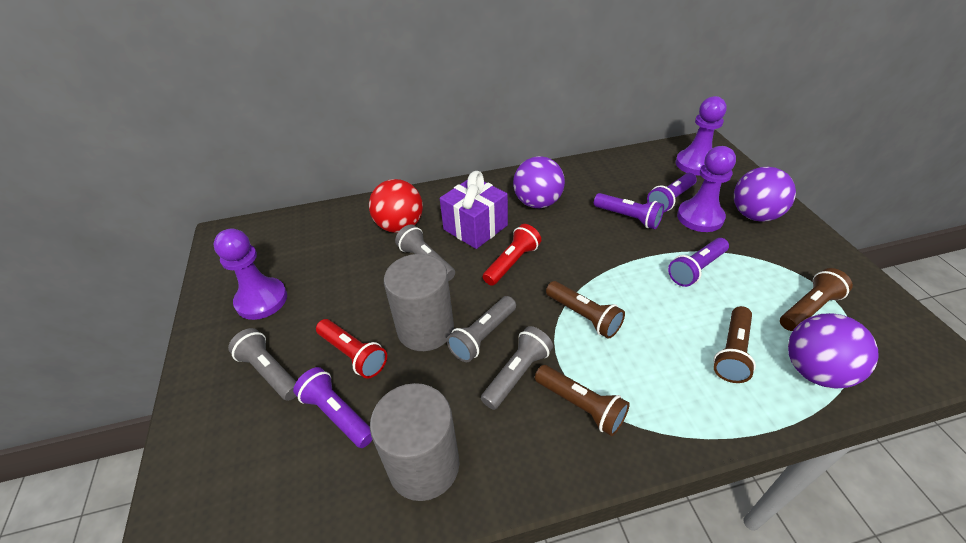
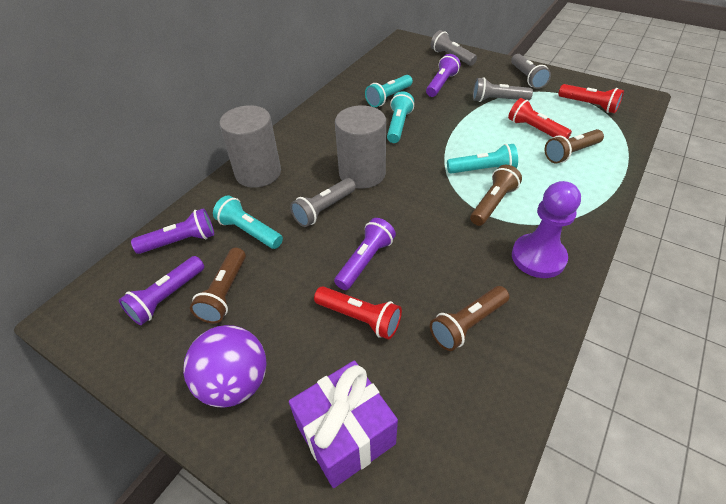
purple ball: [513,156,565,208] [734,167,796,222] [788,313,878,388] = 3 -> [183,325,267,407] = 1
purple pawn: [214,228,287,320] [676,96,727,176] [677,146,736,232] = 3 -> [512,181,581,278] = 1
red ball: [369,179,423,233] = 1 -> none = 0
red flashlight: [316,319,387,379] [483,224,541,286] = 2 -> [314,286,402,339] [508,98,572,139] [558,84,624,113] = 3
turquoise flashlight: none = 0 -> [213,195,283,249] [365,75,413,107] [387,91,414,143] [447,144,518,174] = 4

